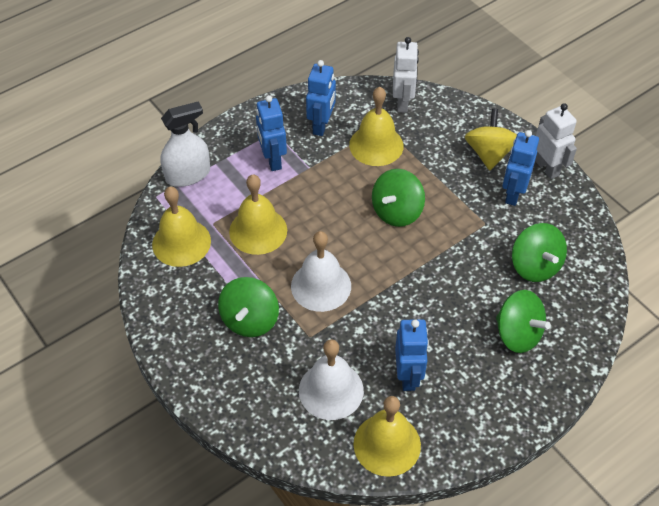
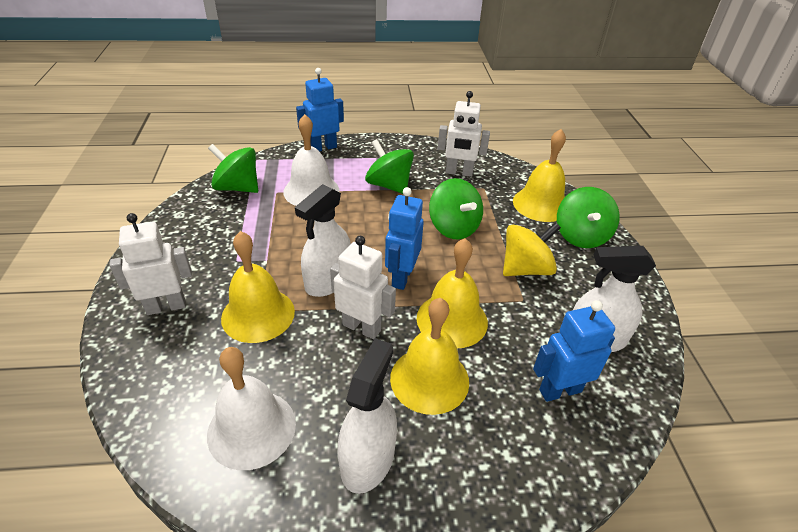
blue robot: [256,95,287,171] [306,60,336,136] [395,319,429,391] [502,130,539,206] = 4 -> [296,68,344,152] [385,187,424,290] [533,300,615,402] = 3
white robot: [393,37,419,113] [535,103,577,179] = 2 -> [109,213,192,315] [330,236,396,340] [438,91,490,177] = 3
white spray bottle: [160,101,210,187] = 1 -> [295,184,351,297] [337,339,397,494] [573,246,656,352] = 3

